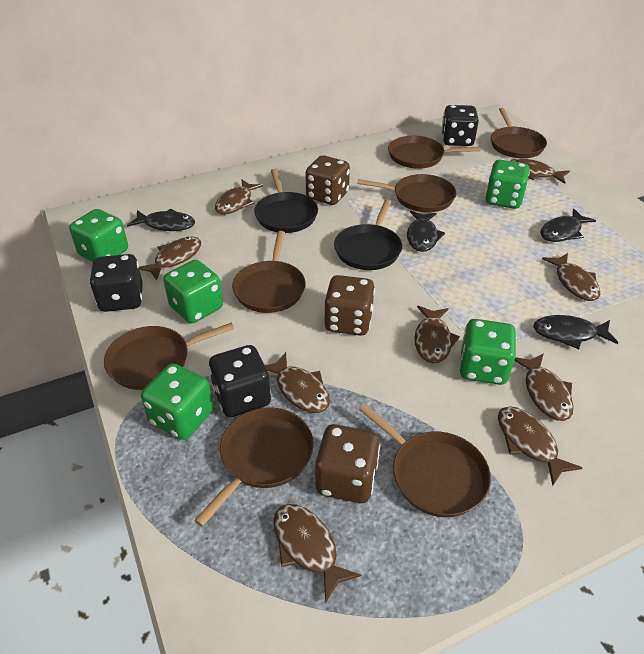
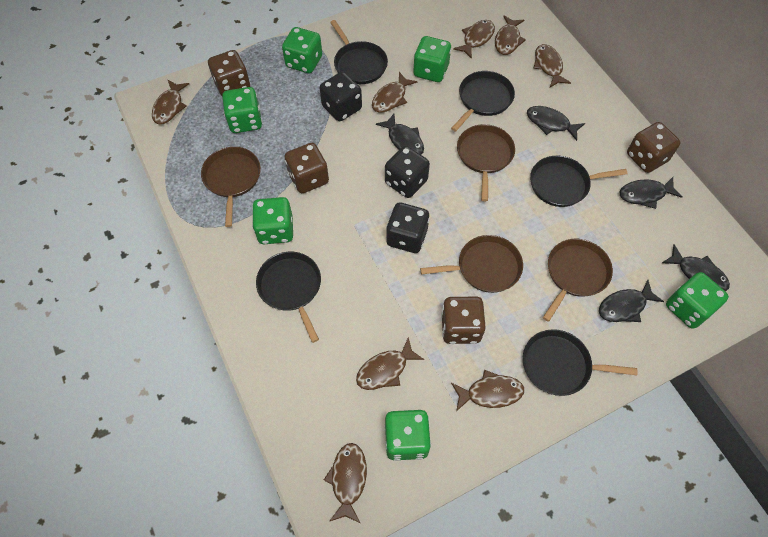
black fish: [127,209,195,231] [407,211,445,252] [533,315,618,349] [540,209,596,242] = 4 -> [376,114,424,155] [527,106,585,141] [599,280,664,322] [620,177,682,209] [662,244,730,291] = 5
black pan: [254,169,318,233] [334,199,402,270] = 2 -> [256,252,321,343] [330,20,388,84] [451,71,515,132] [523,329,638,396] [530,156,627,207] = 5
brown dice: [306,155,350,205] [315,424,380,503] [324,275,375,336] = 3 -> [208,50,250,96] [284,143,329,193] [441,297,486,344] [627,122,681,173] = 4
brown fish: [139,237,201,281] [215,179,263,215] [265,352,330,413] [273,504,361,603] [414,306,460,363] [498,406,582,486] [511,159,570,184] [514,353,574,421] [542,253,600,301] = 9 -> [152,80,189,124] [324,443,367,524] [356,338,424,390] [372,72,417,113] [451,370,524,411] [453,20,495,59] [495,16,526,55] [534,44,571,87] = 8
brown pan: [104,322,234,390] [194,407,314,527] [232,231,306,313] [357,174,457,213] [359,404,491,517] [388,136,480,168] [491,108,547,158] = 7 -> [201,147,261,227] [420,235,523,293] [457,124,515,201] [543,239,613,322] = 4
green dice: [69,209,128,262] [141,363,213,440] [163,260,223,323] [459,319,516,385] [486,160,530,209] = 5 -> [222,87,262,133] [252,197,293,244] [282,27,322,73] [384,410,431,461] [413,36,451,82] [666,272,729,329] = 6

